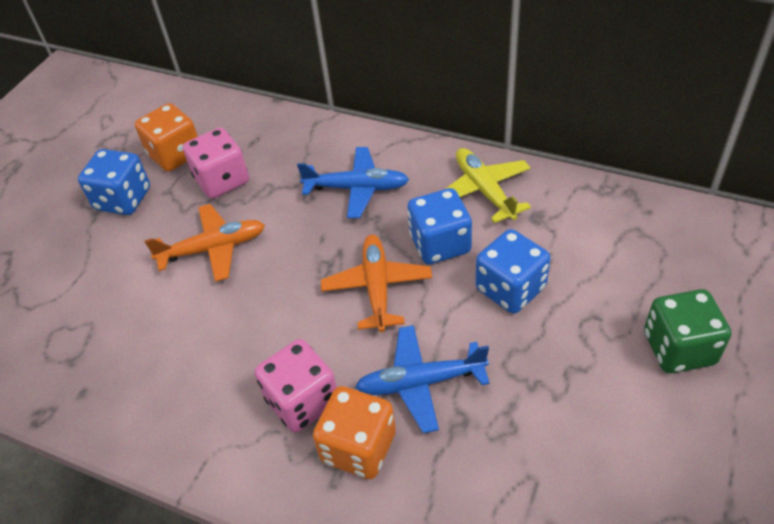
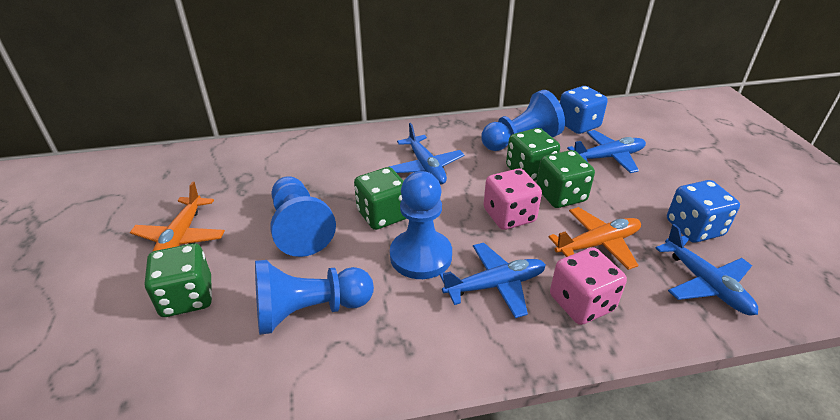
blue dice: [78,149,150,215] [407,188,472,264] [476,229,550,314] = 3 -> [560,86,608,134] [667,180,740,243] = 2
blue pawn: none = 0 -> [255,260,374,335] [270,176,336,257] [390,171,452,279] [481,90,565,151] = 4
blue plane: [297,147,409,218] [355,325,489,433] = 2 -> [389,123,465,185] [440,243,546,318] [567,130,646,173] [656,224,758,315] = 4
green dice: [644,289,732,373] = 1 -> [145,243,212,317] [354,167,407,230] [506,128,560,181] [536,150,595,208] = 4
orange dice: [135,103,198,172] [313,386,396,479] = 2 -> none = 0
yellow plane: [445,148,531,223] = 1 -> none = 0

